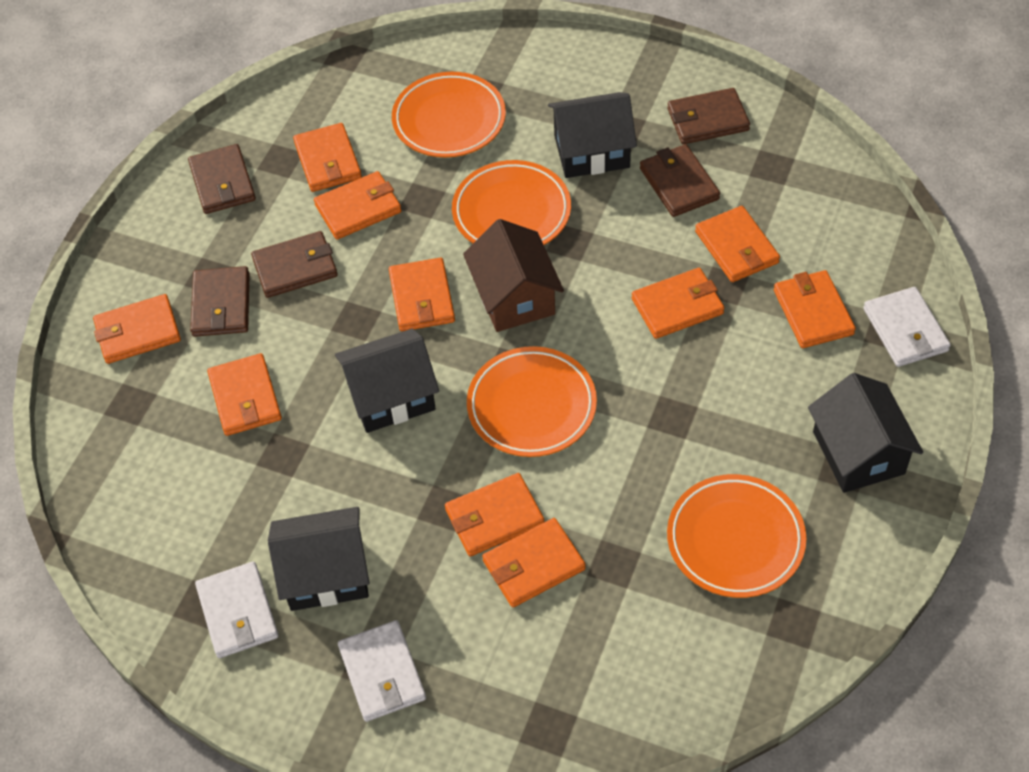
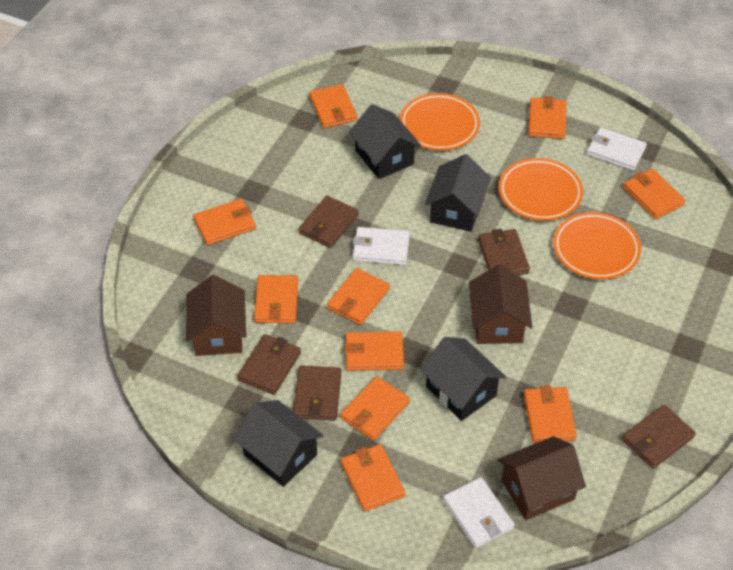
brown house: [463,219,564,332] = 1 -> [186,275,246,356] [469,264,532,344] [498,436,586,520] = 3
orange plate: [392,72,506,157] [452,160,571,245] [467,346,597,457] [667,474,806,598] = 4 -> [400,93,480,151] [499,158,583,221] [553,212,641,280] = 3

